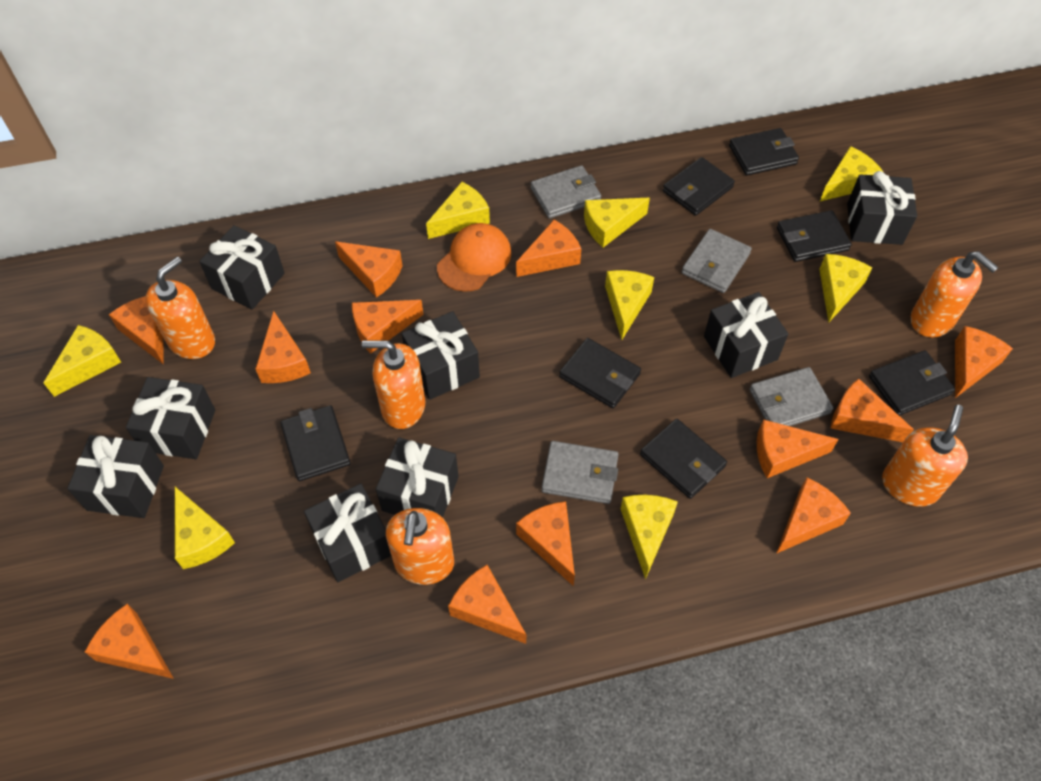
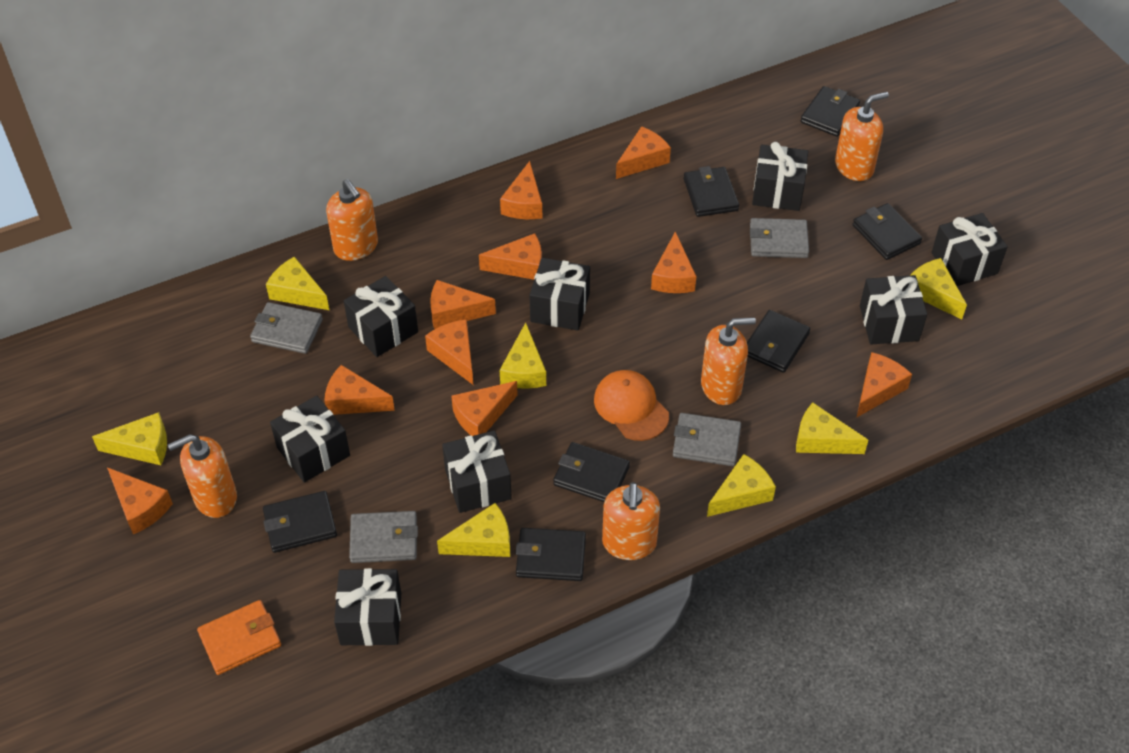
orange cheese: [85,604,174,679] [109,296,164,365] [255,311,311,383] [335,242,403,298] [352,300,424,354] [448,565,526,644] [516,220,581,277] [516,501,575,586] [757,419,838,478] [776,477,851,554] [831,378,914,442] [955,326,1013,398] = 12 -> [107,467,173,534] [324,365,395,415] [425,319,473,385] [430,280,496,329] [451,381,518,436] [479,233,542,280] [500,161,542,219] [616,126,671,179] [651,231,696,293] [856,352,912,418] = 10
orange wallet: none = 0 -> [197,600,281,675] = 1
yellow cheese: [44,325,121,397] [175,487,235,569] [426,182,490,239] [584,198,650,248] [605,270,654,340] [621,495,678,579] [819,254,873,322] [820,146,883,201] = 8 -> [92,412,167,465] [266,257,329,310] [437,503,510,557] [500,322,546,389] [707,454,776,517] [796,403,868,454] [910,258,967,319] = 7

